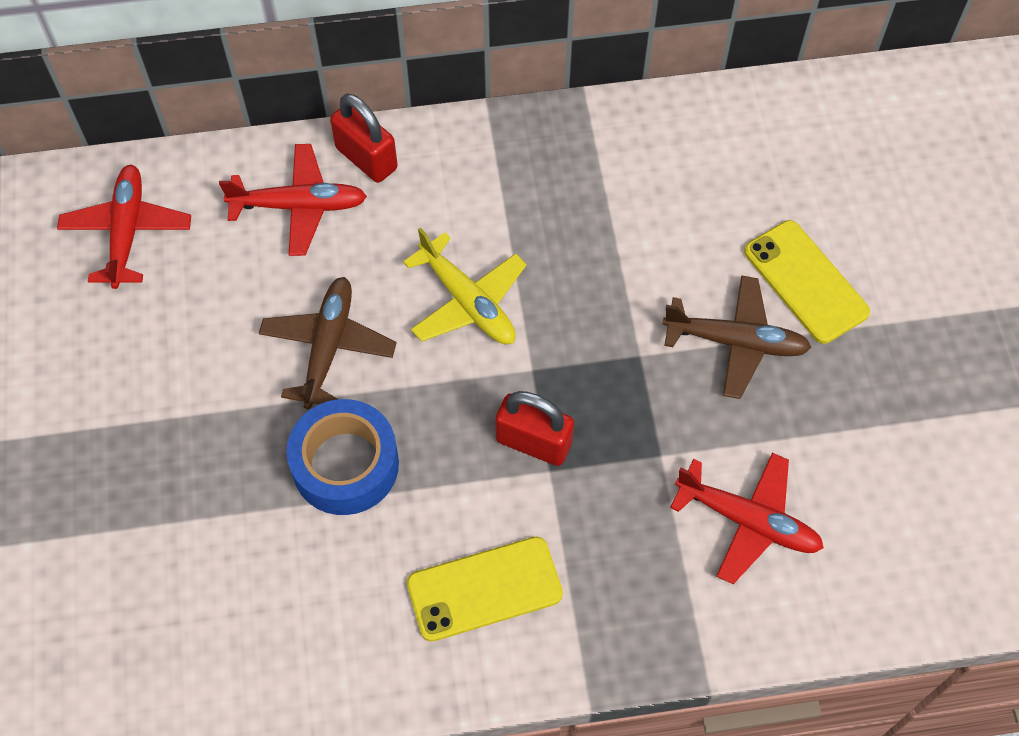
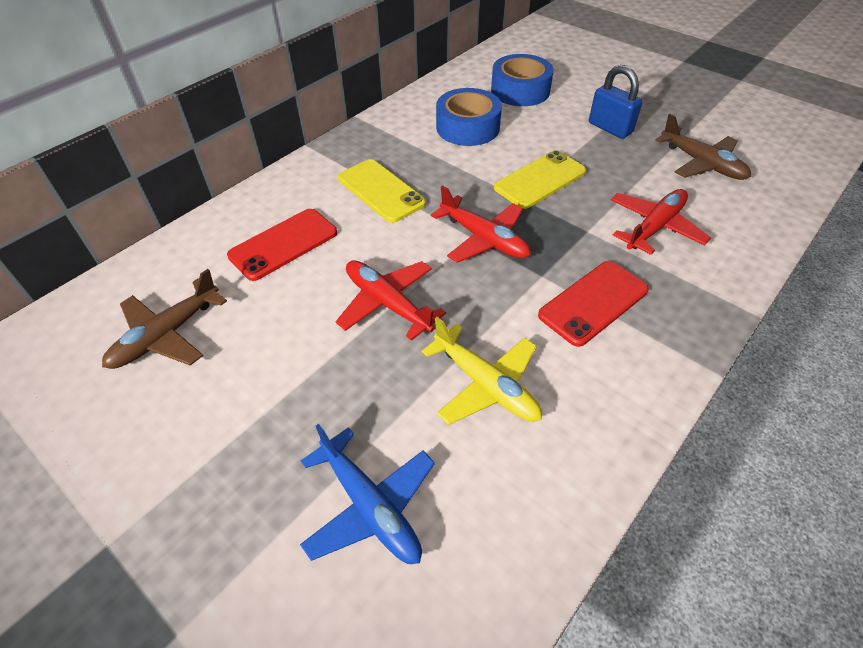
blue padlock: none = 0 -> [589,65,642,139] = 1
blue plane: none = 0 -> [300,424,435,564] = 1
blue tape: [286,399,399,515] = 1 -> [436,88,502,146] [491,54,554,106] = 2
red padlock: [330,94,398,183] [495,391,574,466] = 2 -> none = 0
red phone: none = 0 -> [227,209,337,281] [538,261,649,347] = 2

